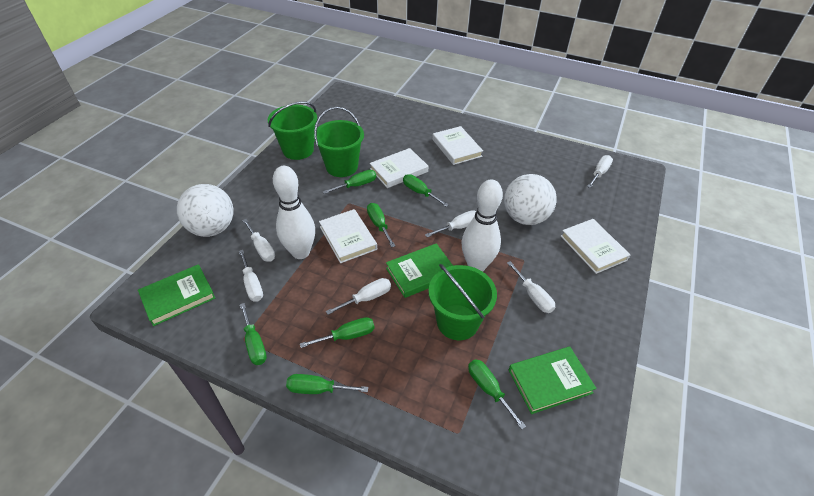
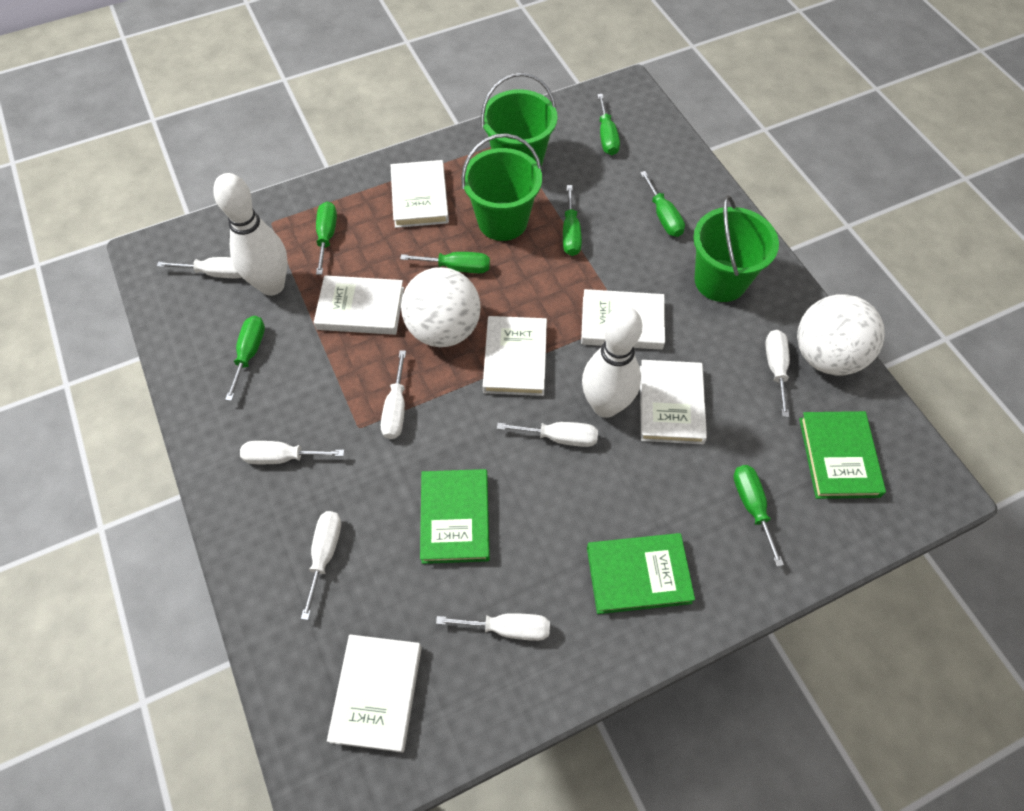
white book: [319,209,377,263] [370,148,428,188] [432,126,483,165] [561,219,630,274] = 4 -> [314,275,404,335] [327,635,422,753] [391,160,449,228] [483,316,547,396] [581,289,665,350] [640,360,707,444] = 6
white screwdriver: [239,250,263,302] [242,219,275,262] [326,278,391,315] [425,210,476,237] [507,261,555,313] [587,155,613,188] = 6 -> [157,257,241,278] [240,441,344,464] [301,511,341,620] [381,350,406,439] [436,613,550,641] [497,422,598,447] [765,330,790,417] = 7

